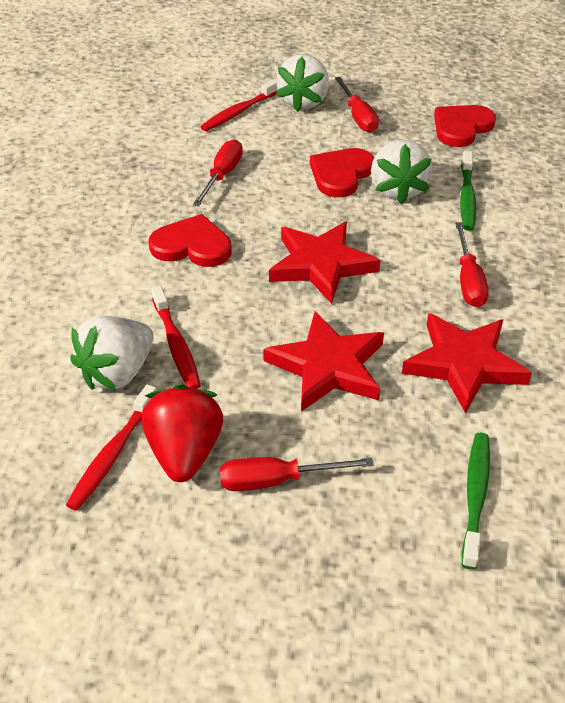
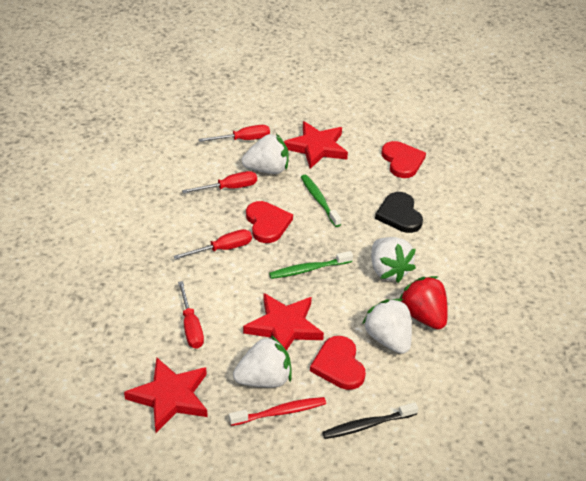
black heart: none = 0 -> [375,192,423,233] = 1
black toothbrush: none = 0 -> [322,402,418,439] = 1
red toothbrush: [66,384,157,511] [151,286,201,389] [200,79,278,131] = 3 -> [229,397,326,426] = 1
white strawberry: [70,316,154,390] [276,54,329,112] [371,140,432,204] = 3 -> [233,335,292,387] [242,134,289,174] [362,299,412,354] [371,237,416,283] = 4

